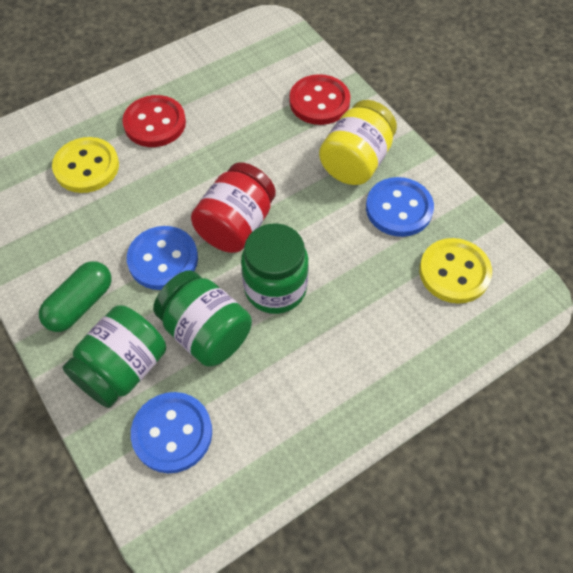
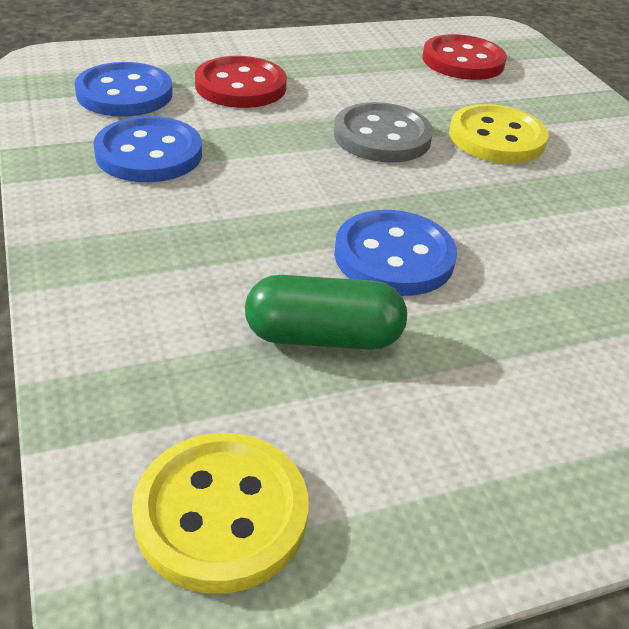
green jar: [62,305,166,408] [153,270,252,367] [241,223,308,314] = 3 -> none = 0
grey button: none = 0 -> [334,102,433,163] = 1
red jar: [191,162,276,253] = 1 -> none = 0
yellow jar: [319,100,397,185] = 1 -> none = 0

